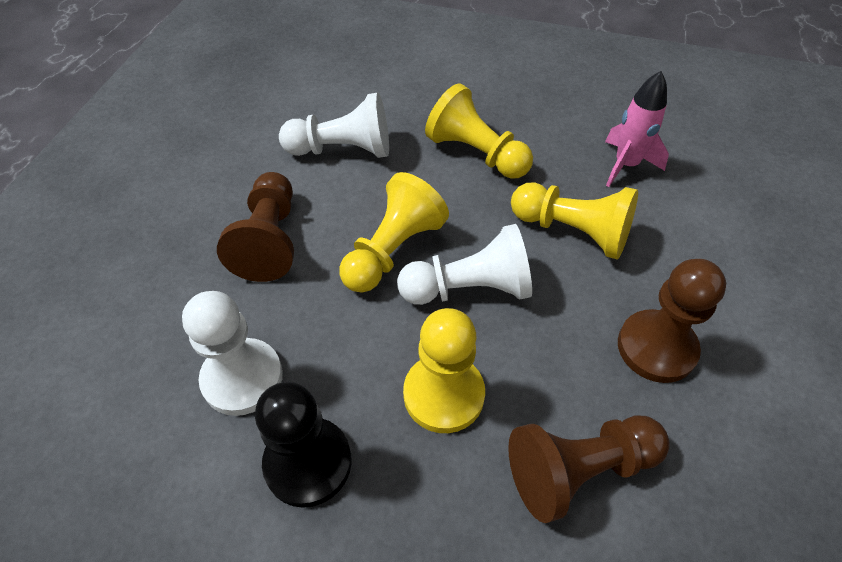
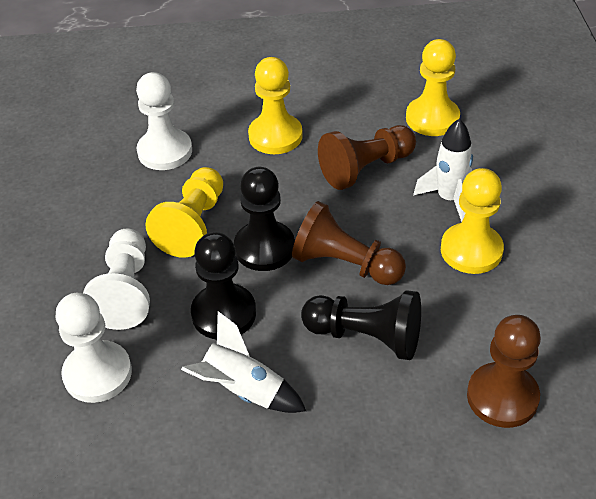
black pawn: [255,382,352,508] = 1 -> [191,232,256,339] [234,167,295,271] [301,290,421,360] = 3
pink rocket: [605,71,669,187] = 1 -> none = 0
white rocket: none = 0 -> [181,311,306,413] [413,118,473,222] = 2

